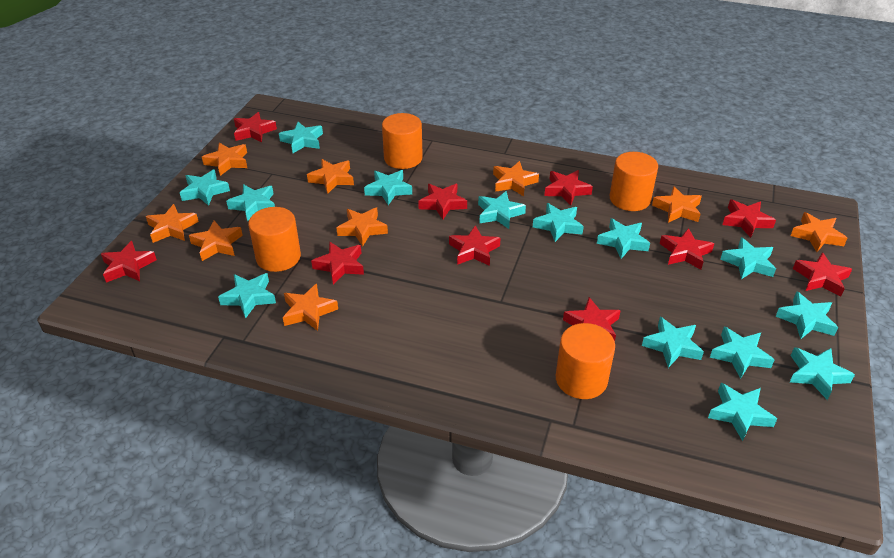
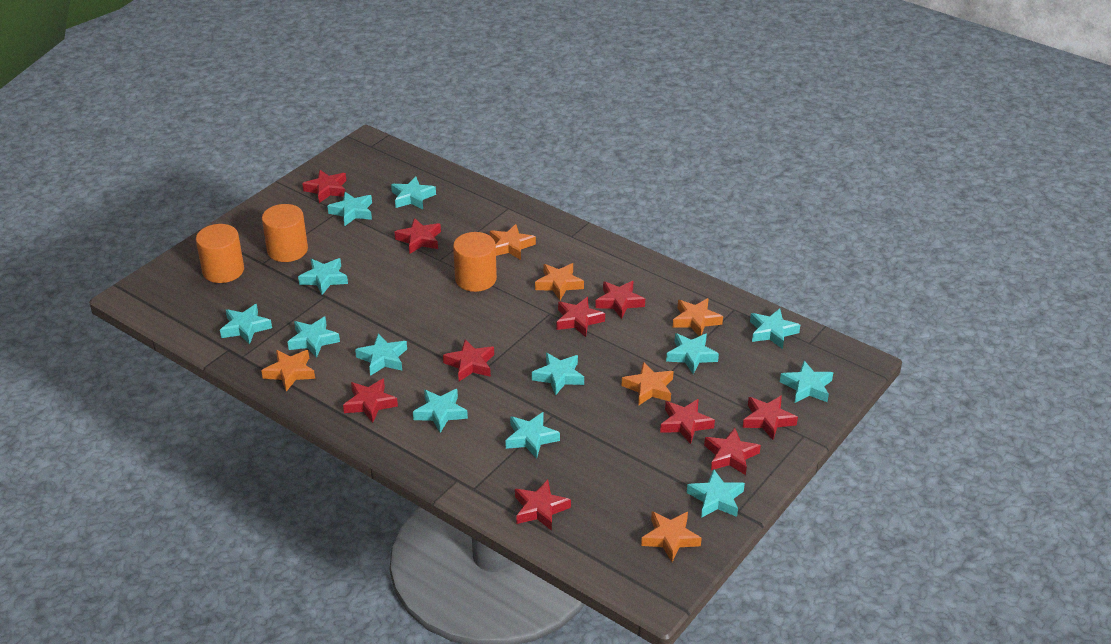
orange cylinder: [248,207,301,272] [382,113,423,169] [556,323,615,399] [610,152,658,211] = 4 -> [196,224,244,283] [262,204,308,262] [453,232,497,292] = 3
orange star: [146,204,199,243] [189,220,243,261] [202,143,247,176] [283,284,338,331] [307,159,354,194] [336,207,388,246] [493,161,539,196] [652,186,702,223] [791,212,847,252] = 9 -> [261,350,315,392] [490,224,536,260] [535,263,584,300] [622,362,674,406] [641,511,702,562] [673,298,723,336] = 6
turquoise star: [180,169,230,206] [218,273,276,318] [226,184,275,221] [279,122,323,153] [364,170,412,205] [478,191,526,229] [533,203,584,242] [597,218,650,259] [642,317,704,368] [708,383,777,441] [710,327,774,379] [720,237,776,279] [776,291,838,339] [790,347,855,400] = 14 -> [220,304,272,345] [288,317,340,358] [298,258,348,295] [327,192,372,226] [355,334,407,376] [391,176,436,209] [413,389,468,433] [505,412,560,459] [532,353,584,396] [666,333,719,374] [687,469,745,518] [750,308,800,349] [780,361,833,403] = 13

